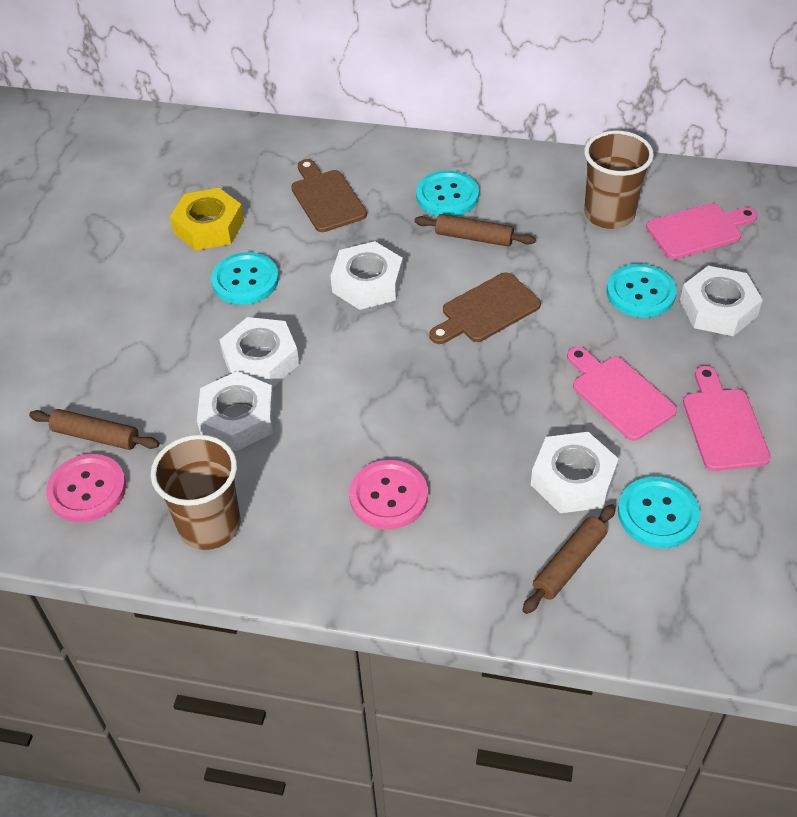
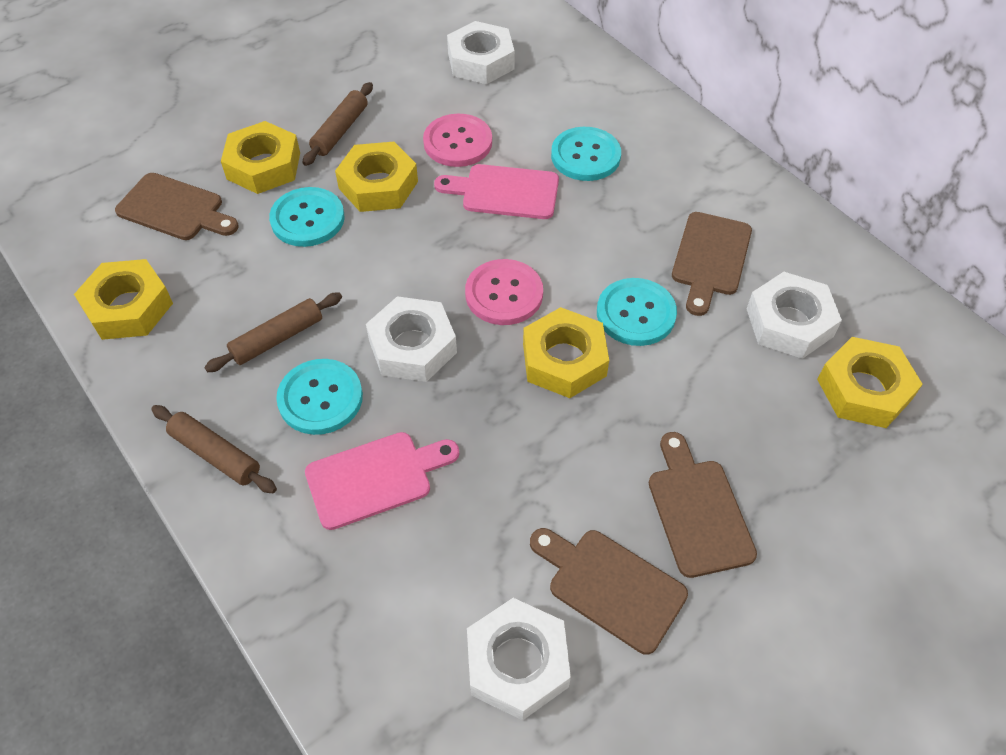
brown cup: [151,435,241,550] [584,130,654,229] = 2 -> none = 0
brown cutting board: [291,159,367,232] [429,273,541,344] = 2 -> [115,173,239,240] [530,528,688,655] [649,432,757,578] [672,212,752,316] = 4
pink cutting board: [567,347,677,441] [646,203,758,259] [683,366,771,471] = 3 -> [305,432,459,530] [434,164,559,219] = 2
white nut: [197,371,275,451] [219,317,299,388] [330,241,403,310] [531,432,619,513] [680,266,763,336] = 5 -> [366,296,457,382] [447,21,515,84] [467,598,571,721] [747,272,842,359] = 4
yellow nut: [170,188,244,251] = 1 -> [74,259,173,340] [221,121,300,194] [335,142,418,212] [523,307,609,398] [817,337,923,428] = 5

